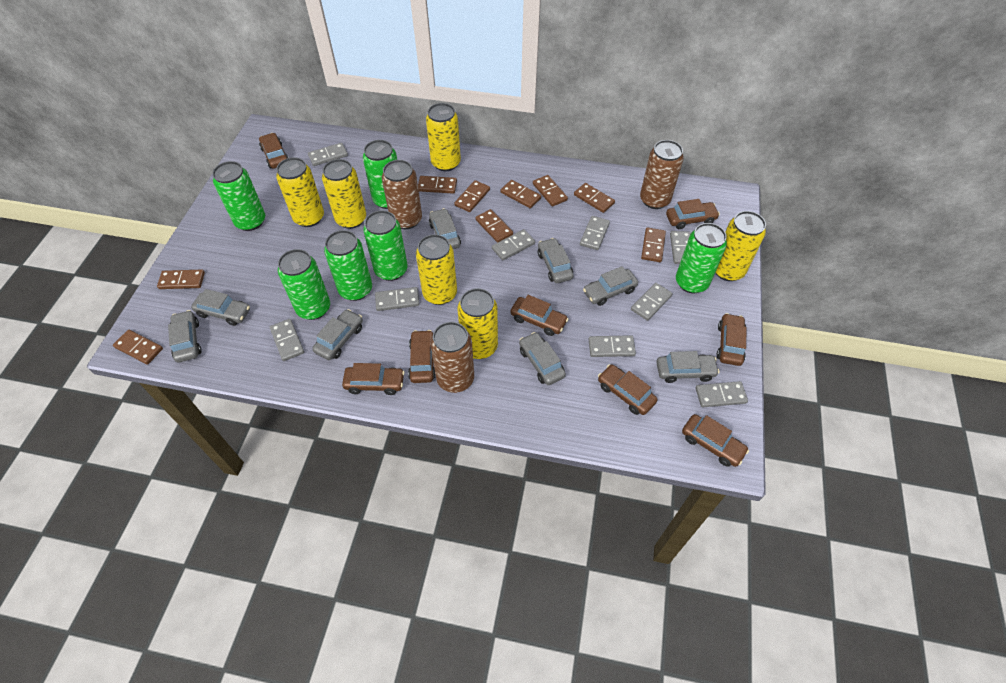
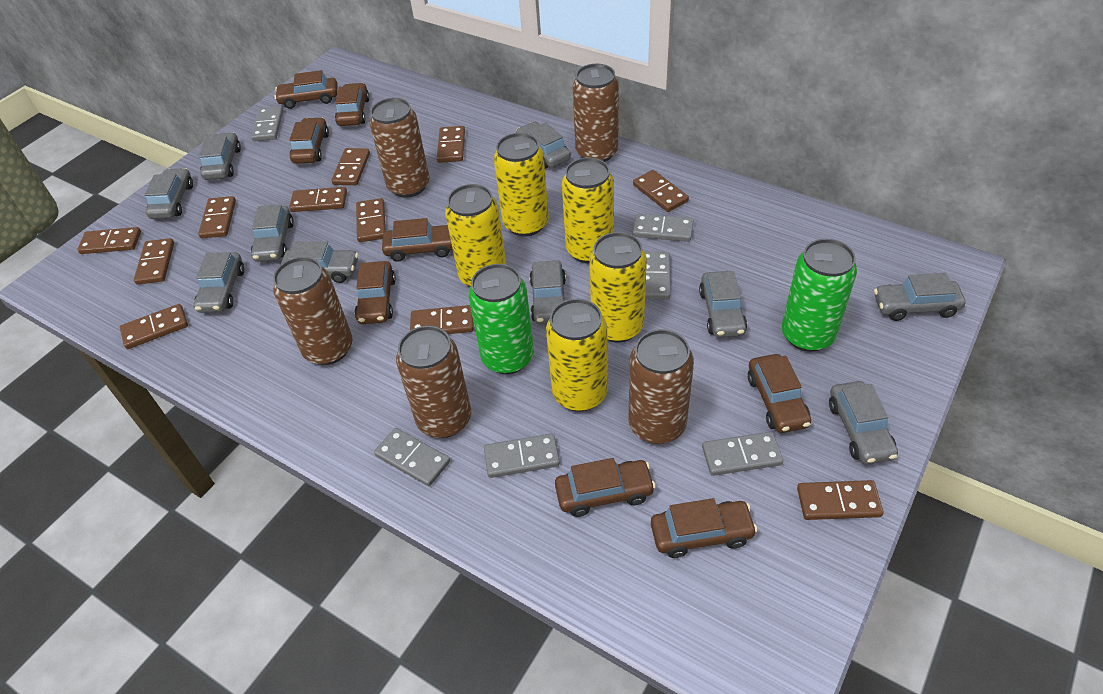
brown can: [382,160,422,229] [430,322,474,393] [640,140,684,209] = 3 -> [273,257,353,365] [370,98,430,198] [396,326,471,438] [573,64,619,162] [629,329,694,444] = 5
brown domino: [113,330,163,365] [157,269,205,289] [418,176,457,194] [454,180,490,212] [475,209,513,243] [501,180,541,208] [533,175,568,207] [574,183,615,213] [641,227,666,262] = 9 -> [77,227,141,254] [120,304,188,349] [134,238,174,284] [198,196,236,238] [289,187,347,212] [332,148,370,185] [356,198,386,242] [410,305,474,334] [437,126,465,163] [633,170,689,212] [797,480,883,520] = 11
green can: [212,161,265,231] [278,249,330,320] [324,230,372,301] [363,140,397,209] [363,210,408,281] [676,223,727,293] = 6 -> [468,264,534,374] [782,239,857,352] = 2
grey car: [168,310,202,362] [191,289,250,326] [312,309,363,360] [429,208,461,249] [519,332,566,385] [538,238,574,283] [583,266,638,306] [656,351,719,383] = 8 -> [145,168,193,219] [194,252,244,313] [199,132,241,180] [251,205,294,262] [280,241,358,283] [516,122,571,169] [529,260,566,324] [699,271,747,338] [829,381,898,464] [874,273,966,321] = 10
grey domino: [270,319,304,361] [308,143,348,166] [375,287,419,311] [492,229,535,260] [580,216,610,250] [588,335,636,357] [631,283,673,321] [670,231,691,264] [695,381,748,407] = 9 -> [251,107,283,141] [374,428,450,486] [484,433,560,478] [632,214,694,242] [645,252,670,300] [702,432,783,476] = 6
yellow can: [276,157,324,227] [322,159,366,229] [416,234,457,305] [426,103,461,171] [458,288,498,359] [715,211,766,281] = 6 -> [445,184,506,287] [494,133,549,236] [546,298,608,411] [562,157,614,263] [589,232,647,342] = 5

